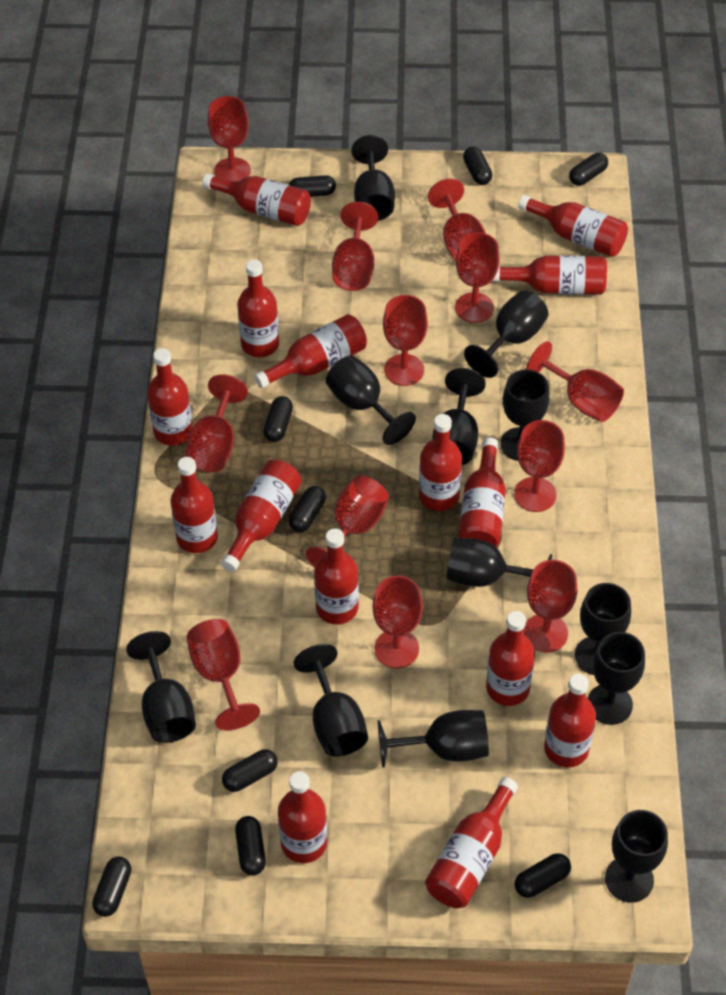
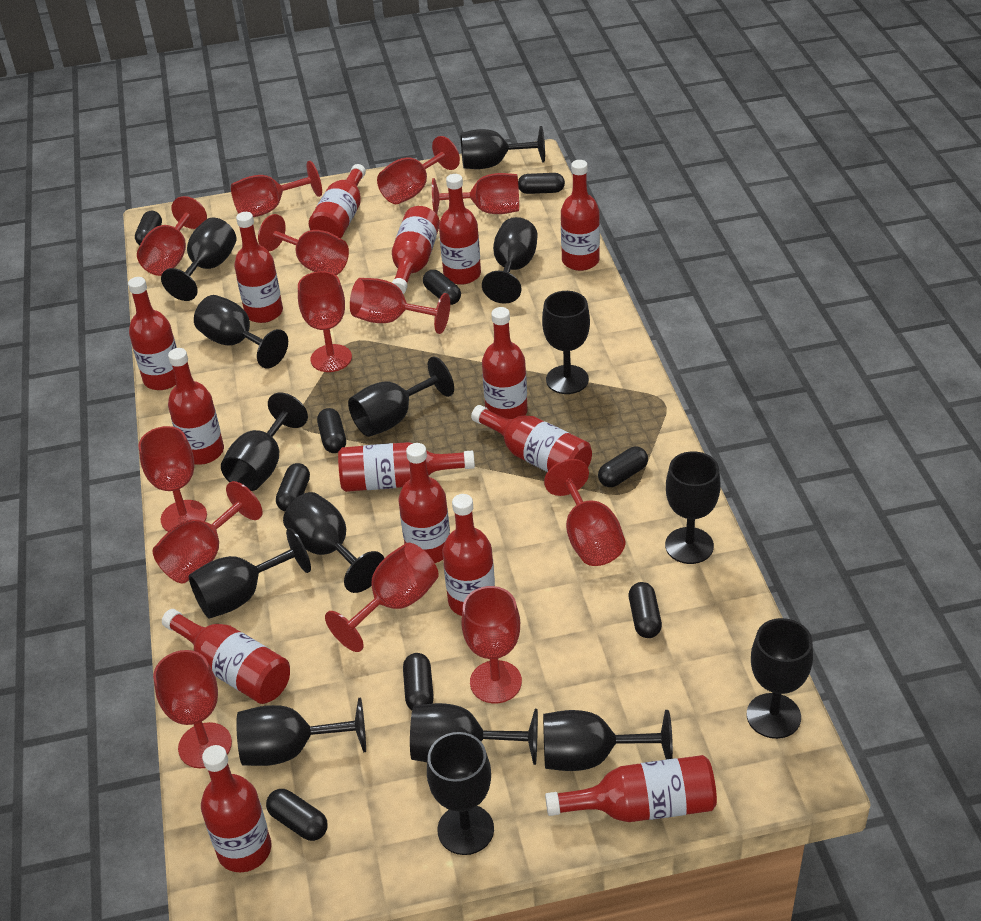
black goblet: [126,631,196,743] [293,644,368,757] [326,356,416,445] [351,135,395,221] [378,710,489,768] [432,368,486,465] [446,537,552,587] [464,290,548,378] [500,370,549,461] [575,583,631,675] [588,632,645,725] [605,810,668,903] = 12 -> [161,218,236,301] [189,528,311,619] [194,295,288,369] [221,393,308,491] [236,698,366,766] [283,492,384,593] [348,356,454,437] [410,703,538,765] [427,732,494,855] [461,126,545,169] [482,217,537,304] [542,291,590,394] [543,710,673,771] [665,451,721,564] [747,618,813,739] = 15
red goblet: [185,374,248,472] [186,619,260,731] [208,96,251,182] [306,475,389,567] [332,202,378,291] [372,576,423,668] [383,295,428,386] [428,178,486,262] [455,232,500,323] [514,420,565,512] [524,560,577,652] [526,341,624,422] = 12 -> [137,196,207,276] [138,426,207,532] [153,481,262,584] [153,650,232,768] [231,161,322,217] [258,214,349,275] [298,271,352,372] [325,543,439,652] [350,278,450,334] [377,136,460,204] [432,173,519,214] [461,586,522,703] [544,459,625,566] = 13

